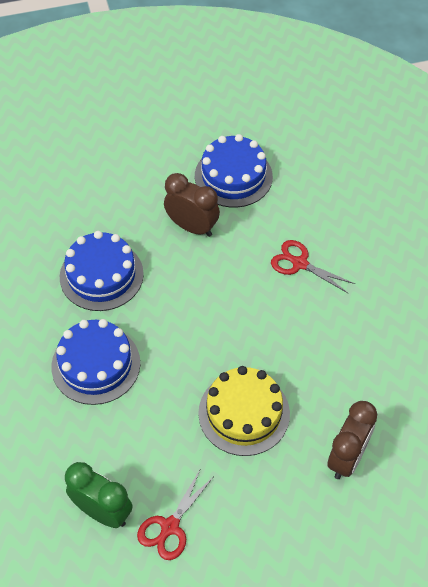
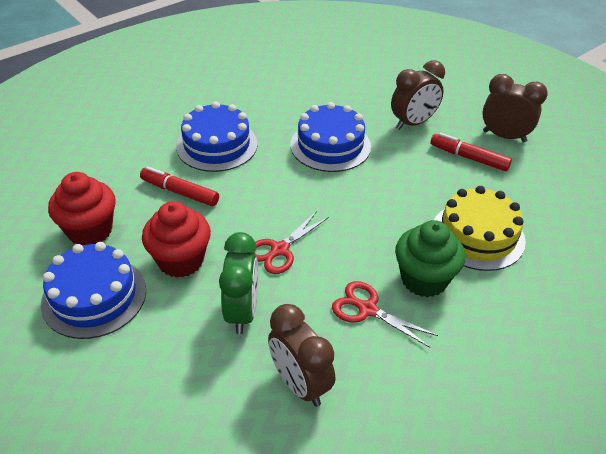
brown clock: [164,173,220,237] [327,401,377,479] = 2 -> [268,304,335,407] [391,60,445,130] [482,74,548,142] = 3
green cupcake: none = 0 -> [395,220,465,297] = 1
red cupcake: none = 0 -> [48,172,116,245] [142,201,211,278] = 2
red marker: none = 0 -> [140,166,219,206] [430,133,512,171] = 2

